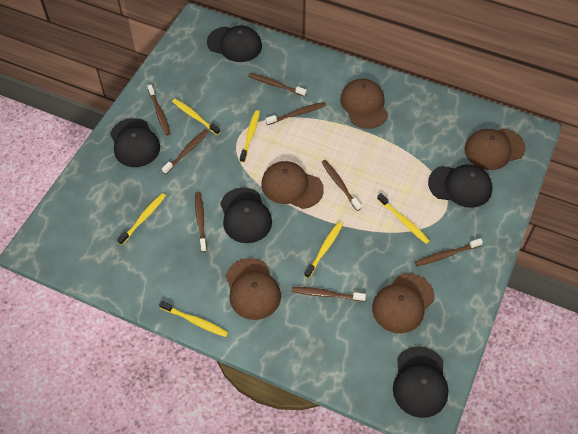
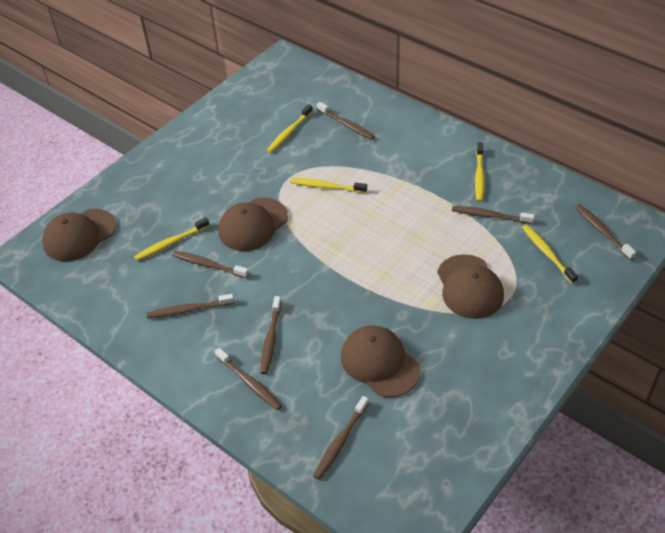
black cap: [110,118,160,167] [207,26,262,62] [220,188,272,243] [393,346,448,418] [428,164,493,208] = 5 -> none = 0
brown cap: [226,258,281,320] [261,161,324,209] [340,78,388,129] [372,273,434,333] [465,128,526,170] = 5 -> [42,209,116,262] [218,198,288,251] [341,325,421,397] [437,254,504,319] = 4
yellow toothbrush: [117,193,166,245] [159,301,228,337] [172,99,220,135] [240,110,260,163] [304,222,343,278] [377,193,430,244] = 6 -> [134,217,210,261] [267,104,313,153] [290,178,367,193] [475,142,485,202] [522,225,578,284] = 5

